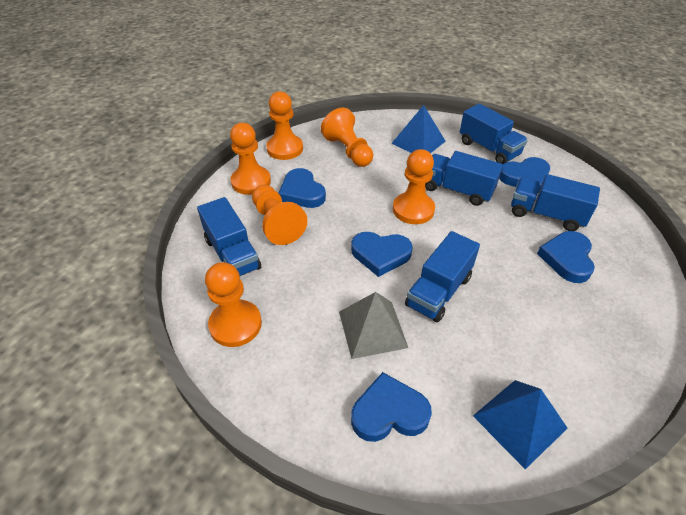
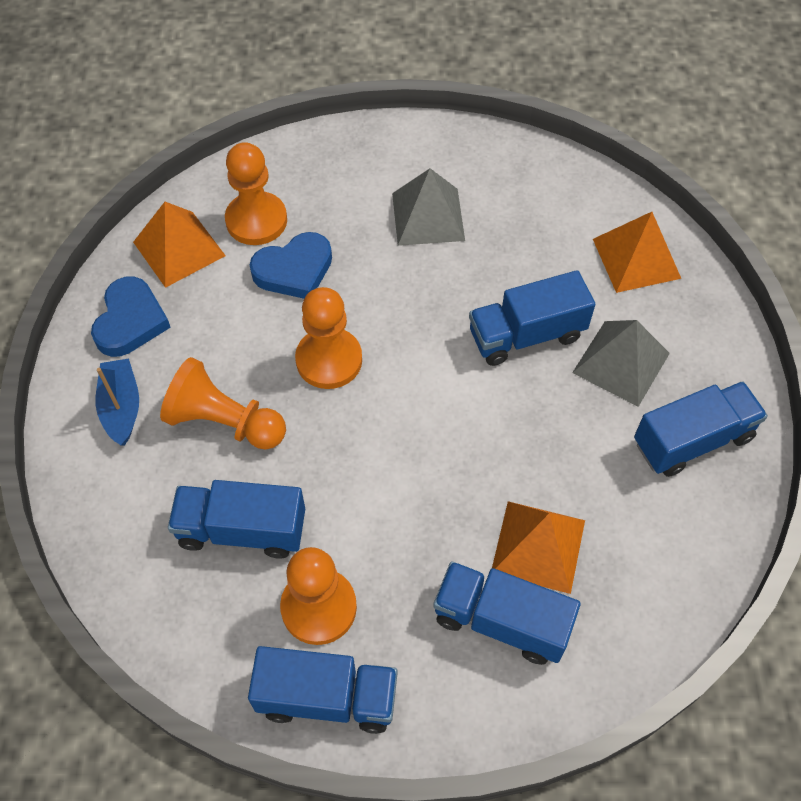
blue boat: none = 0 -> [96,358,139,446] = 1
blue heart: [278,168,326,208] [351,232,413,277] [351,372,432,442] [499,157,550,193] [537,231,595,283] = 5 -> [91,277,171,357] [250,232,332,299] = 2
blue pyramid: [391,105,446,153] [473,380,568,469] = 2 -> none = 0
grey pyramid: [339,292,408,359] = 1 -> [392,168,465,246] [572,320,670,407] = 2
orange pawn: [205,262,262,347] [230,123,271,195] [252,185,308,245] [266,91,303,160] [321,108,373,167] [393,149,435,224] = 6 -> [160,357,286,450] [225,142,287,245] [280,547,357,645] [295,287,362,389] = 4
orange pyramid: none = 0 -> [133,202,226,288] [492,501,585,594] [593,212,681,293] = 3

